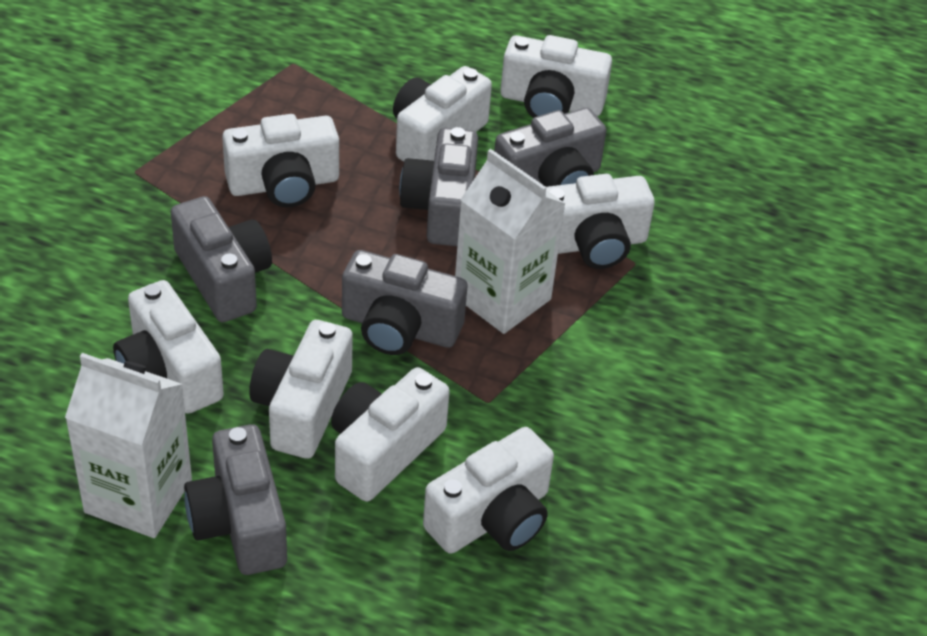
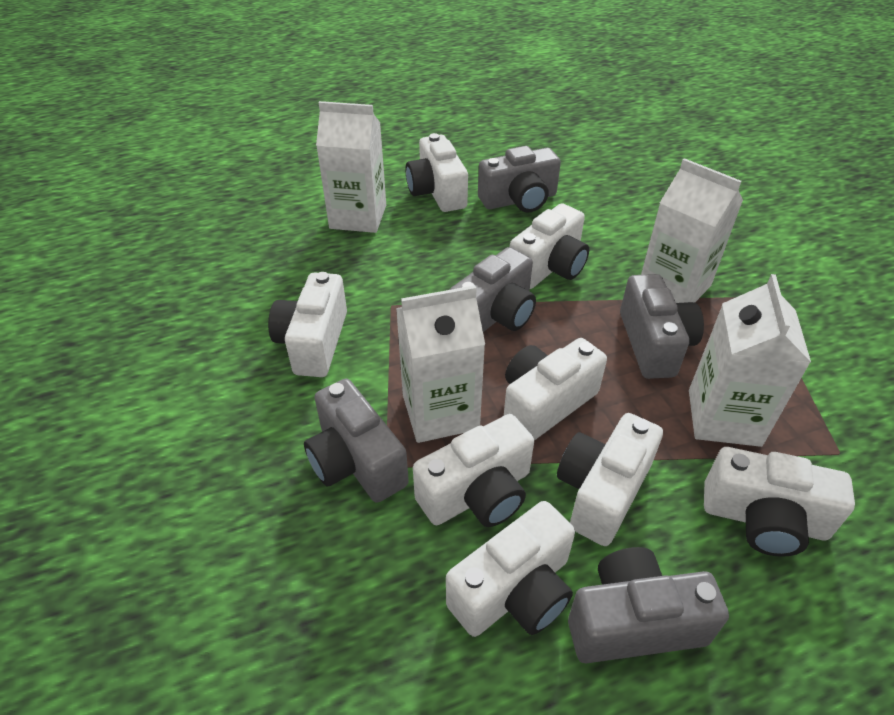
white carton: [65,353,192,538] [455,149,566,334] = 2 -> [316,101,386,233] [396,285,485,443] [641,158,743,303] [689,274,811,447] = 4

